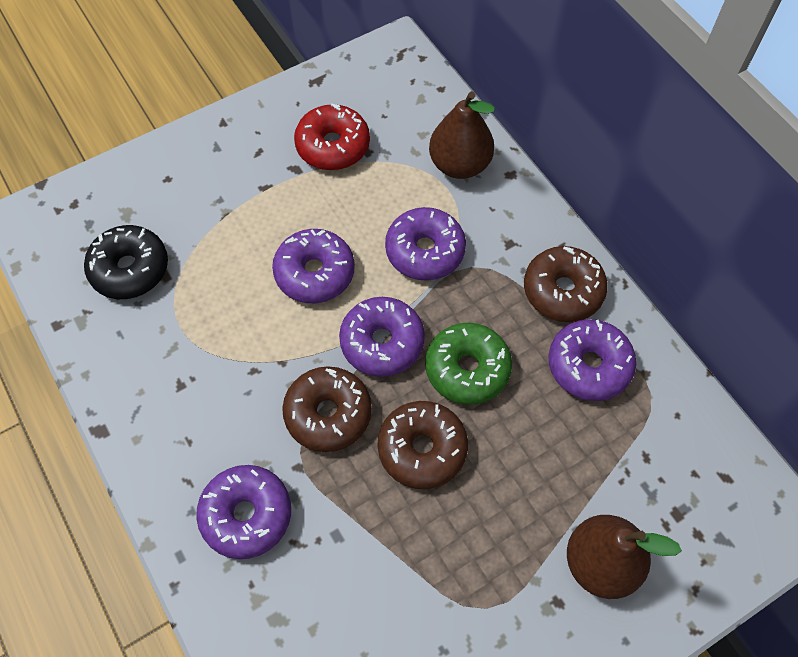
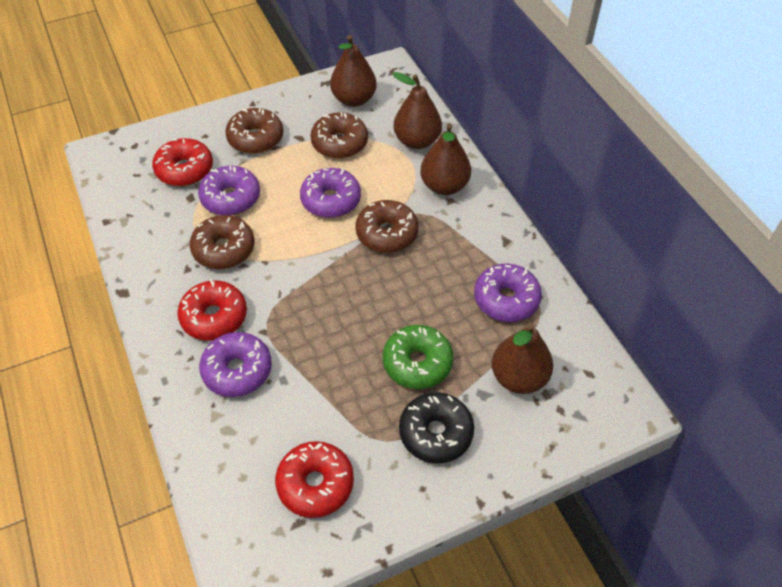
brown donut: [282,366,372,452] [378,401,468,489] [524,246,608,322] = 3 -> [190,215,254,269] [225,108,283,154] [310,112,368,159] [355,200,418,253] = 4
brown pear: [429,91,495,179] [567,515,682,599] = 2 -> [330,35,377,107] [392,72,442,149] [420,123,471,195] [492,323,553,394] = 4
purple donut: [196,465,291,559] [272,229,355,303] [339,297,425,377] [385,207,466,281] [549,319,636,401] = 5 -> [198,166,260,216] [199,332,272,397] [300,168,361,218] [474,264,542,322] = 4
red donut: [294,104,370,170] = 1 -> [152,138,213,186] [177,279,247,341] [275,441,354,518] = 3

